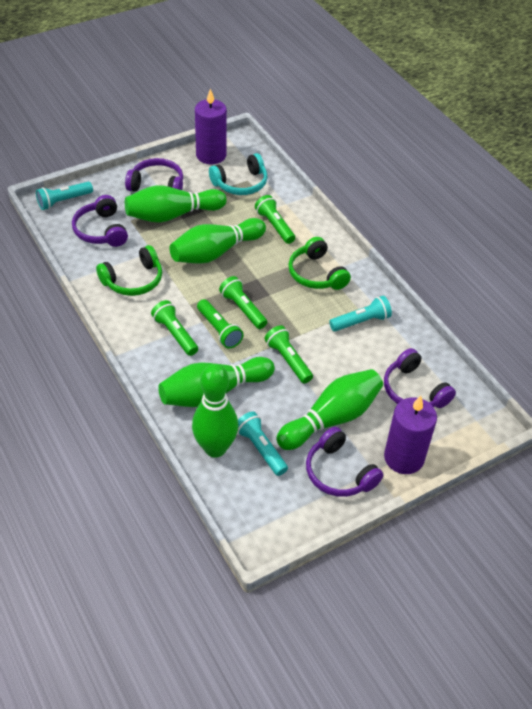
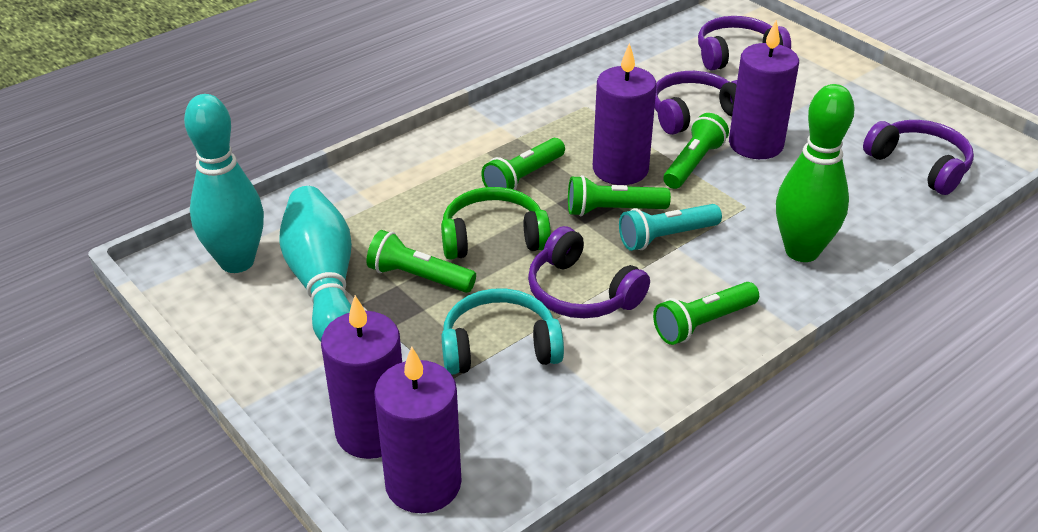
green bowling pin: [125,185,227,223] [158,357,275,407] [169,218,266,264] [192,364,238,458] [276,369,383,450] = 5 -> [776,84,854,262] = 1
green headphones: [96,245,162,296] [288,237,351,290] = 2 -> [441,187,551,260] = 1
purple candle: [195,88,227,164] [384,395,437,474] = 2 -> [321,295,402,459] [374,347,462,513] [593,43,657,185] [729,20,799,159] = 4
turquoise bowling pin: none = 0 -> [184,94,264,273] [279,186,352,341] = 2
turquoise flashlight: [36,182,93,210] [237,411,288,476] [329,296,392,332] = 3 -> [619,204,722,251] = 1

